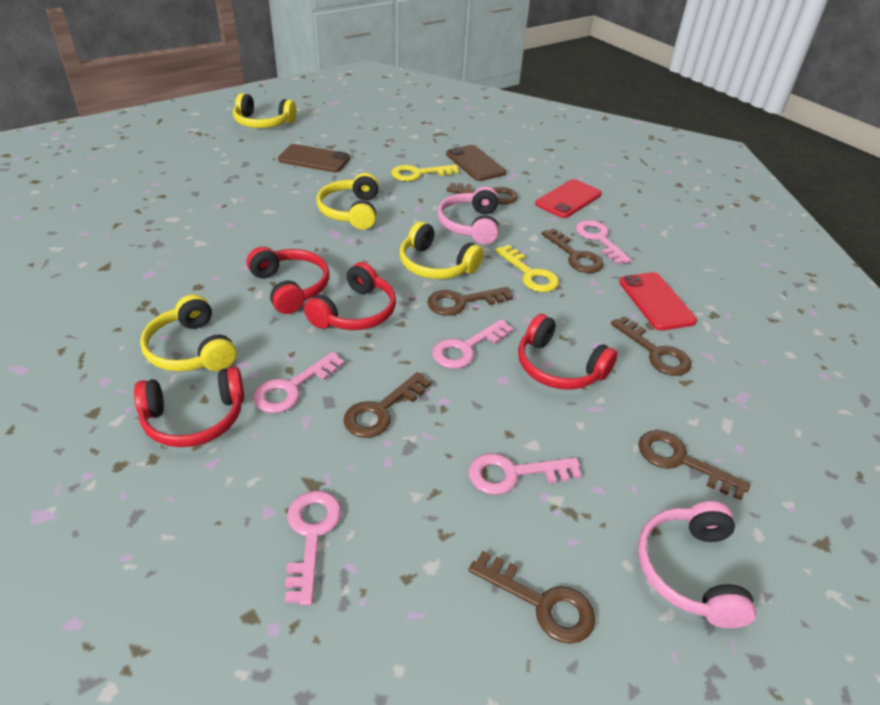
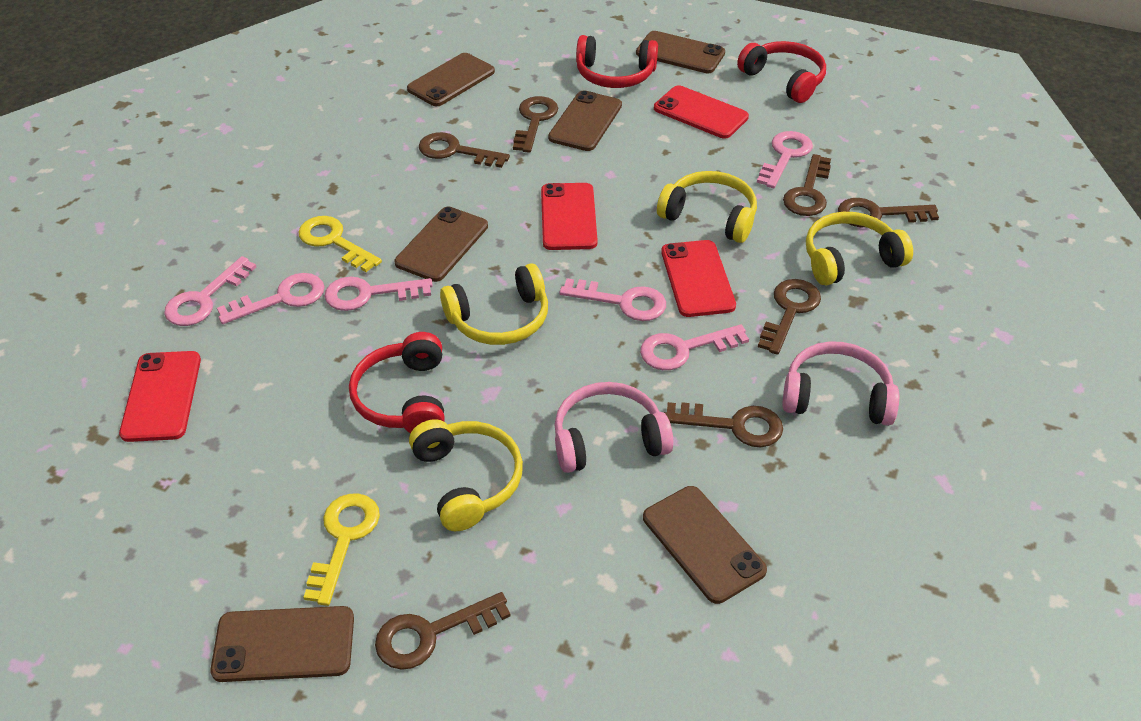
brown phone: [278,144,350,172] [446,145,506,181] = 2 -> [210,606,354,682] [395,206,488,282] [407,53,495,106] [548,90,622,151] [636,31,725,73] [643,486,767,604] = 6
pink key: [253,352,345,413] [285,490,341,605] [432,319,513,369] [468,453,581,495] [575,220,631,265] = 5 -> [164,256,256,326] [217,273,325,324] [324,277,433,311] [559,278,666,321] [640,324,749,370] [757,131,813,188] = 6
red headphones: [134,367,244,447] [247,247,329,314] [304,262,396,330] [518,314,618,390] = 4 -> [349,332,445,433] [576,35,658,88] [737,41,826,103] = 3
red phone: [535,179,602,218] [619,272,697,331] = 2 -> [119,351,201,442] [541,183,598,250] [654,85,749,139] [661,240,736,317] = 4

